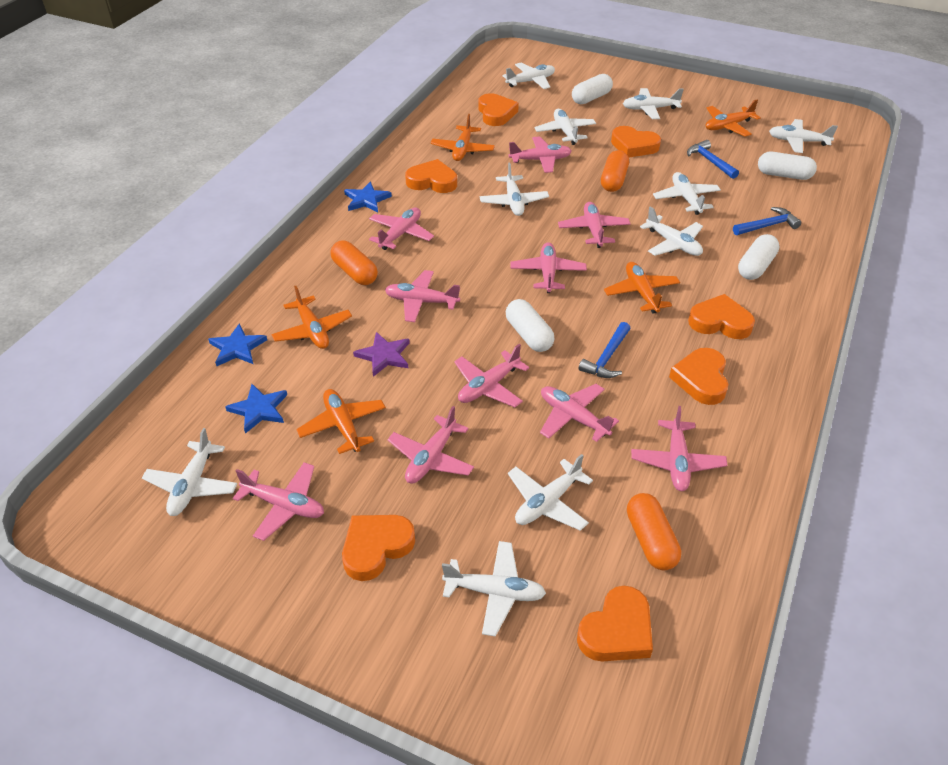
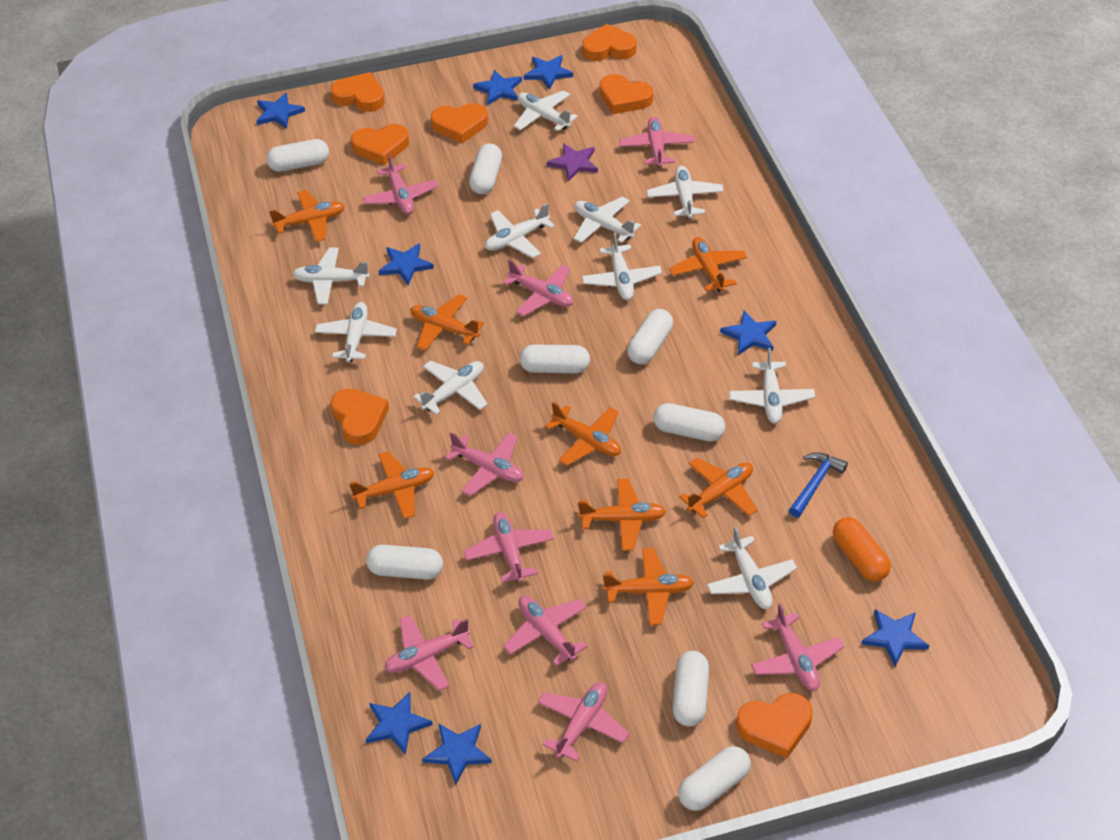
blue hammer: [578,322,631,378] [687,140,739,179] [733,207,801,235] = 3 -> [789,452,848,517] = 1
blue star: [208,324,267,366] [225,384,287,434] [344,181,392,212] = 3 -> [256,93,305,129] [366,692,433,755] [379,243,434,285] [422,723,492,785] [473,70,522,105] [524,55,573,90] [720,310,776,355] [861,609,929,666] = 8
orange capsule: [330,241,378,285] [601,150,629,192] [627,493,681,570] = 3 -> [833,517,891,581] = 1
orange plane: [271,286,352,349] [296,389,386,454] [430,114,495,161] [604,262,680,314] [706,100,761,137] = 5 -> [269,190,345,242] [349,451,434,519] [410,294,484,351] [545,402,621,466] [578,478,666,551] [603,548,694,625] [669,237,747,292] [679,458,757,518] = 8
pink plane: [233,462,324,541] [369,208,434,250] [385,270,460,322] [387,406,474,484] [454,344,529,407] [509,137,572,173] [510,242,587,293] [540,384,619,442] [558,202,630,248] [631,406,727,491] = 10 -> [363,153,438,214] [384,615,474,691] [445,432,524,496] [463,512,554,583] [502,259,573,316] [503,596,588,666] [538,682,629,762] [619,117,694,168] [751,603,844,691] = 9
white capsule: [506,299,555,352] [572,74,613,104] [738,234,779,280] [758,152,817,180] = 4 -> [266,139,329,172] [366,545,443,580] [469,143,502,194] [520,344,590,373] [627,309,673,364] [653,403,725,441] [673,651,709,726] [678,746,751,811] = 8

